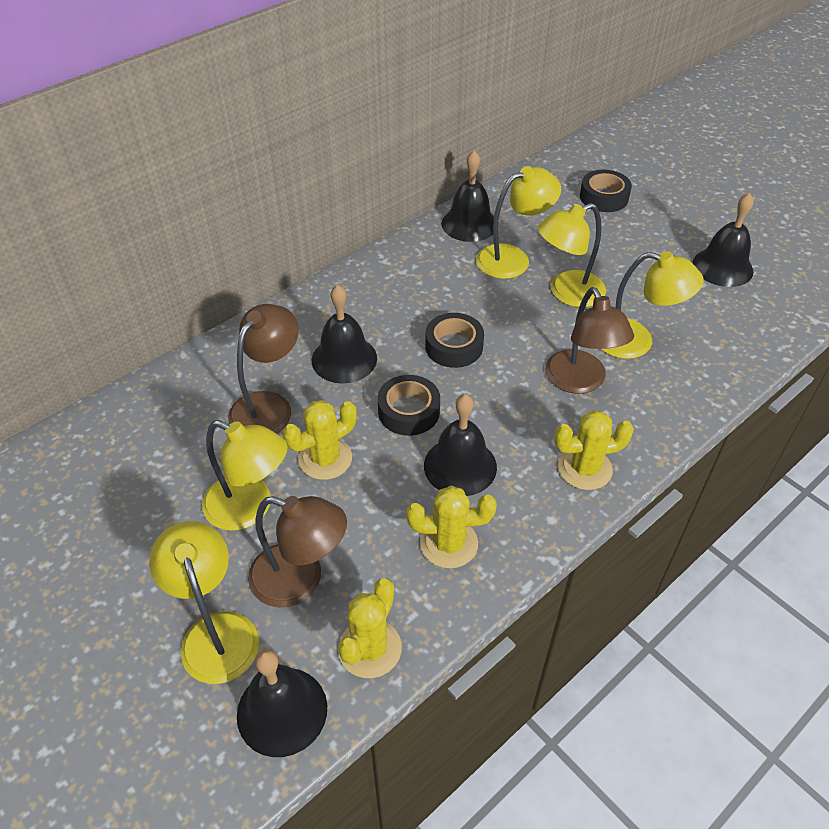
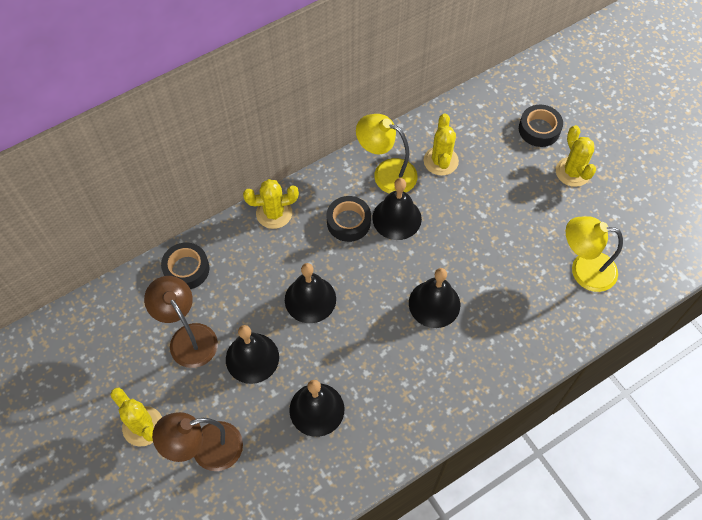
brown lamp: [228,304,299,434] [248,496,347,607] [545,287,634,394] = 3 -> [144,276,218,368] [152,412,243,471] = 2
yellow lamp: [149,521,259,684] [202,420,288,531] [476,166,561,279] [537,203,606,307] [601,251,704,359] = 5 -> [356,114,417,194] [566,216,623,292] = 2

